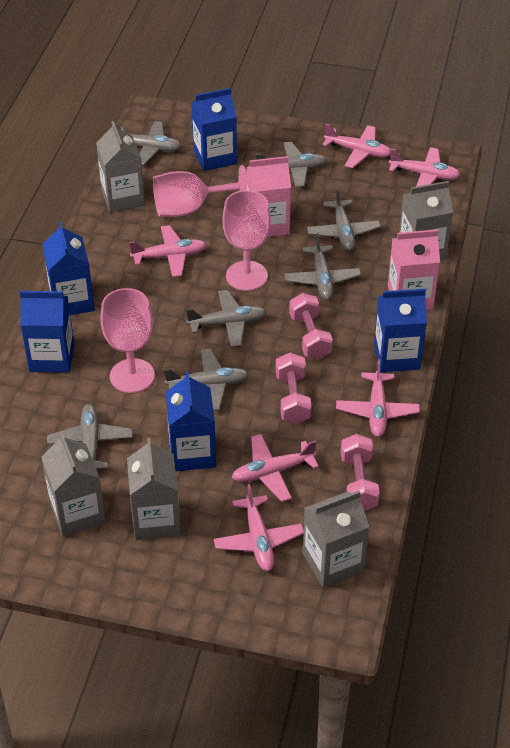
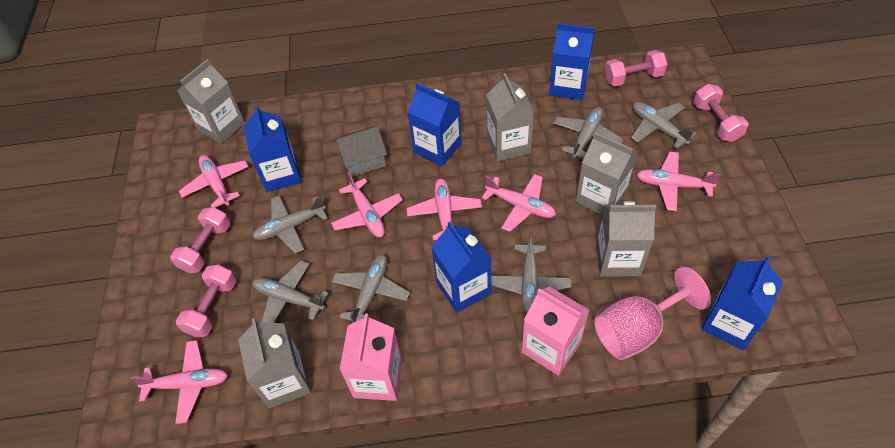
grey house: none = 0 -> [334,126,387,177] = 1
grey plane: [47,404,133,469] [115,121,182,165] [164,349,249,410] [186,290,267,347] [256,142,327,187] [284,233,361,300] [307,187,381,251] = 7 -> [252,195,328,254] [252,260,329,323] [331,254,410,323] [491,233,571,314] [553,107,623,158] [631,102,696,149] = 6
pink dumbbell: [276,352,312,424] [289,293,333,359] [341,434,380,511] = 3 -> [170,207,231,273] [176,265,236,337] [604,50,667,87] [693,84,749,142] = 4
pink goblet: [100,288,155,393] [153,165,247,217] [222,190,271,291] = 3 -> [594,267,711,360] = 1

